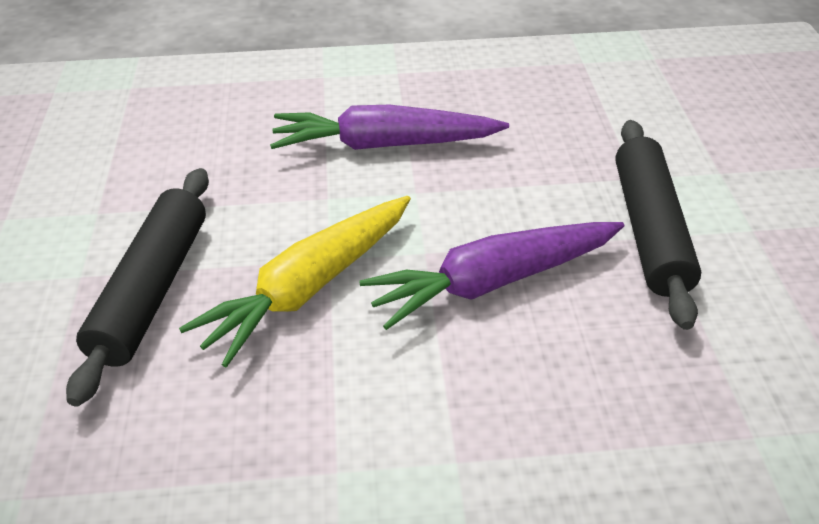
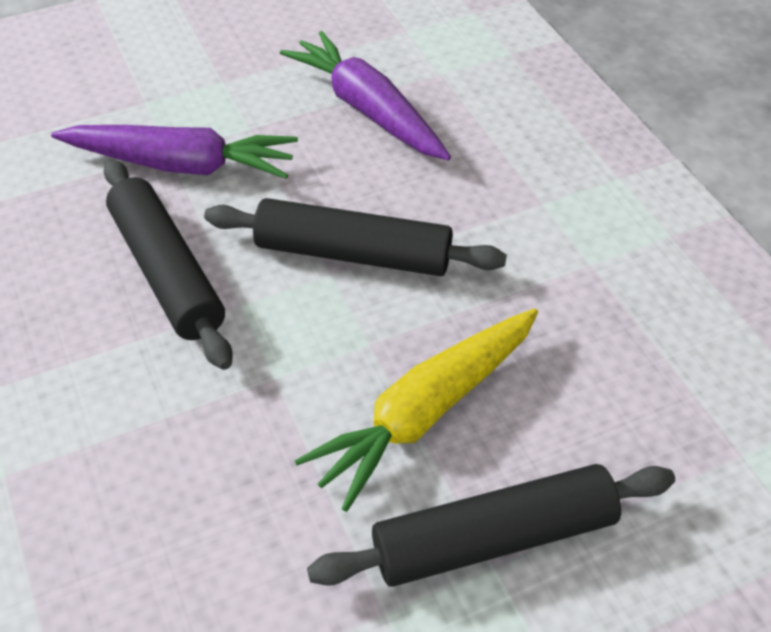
black rolling pin: [66,168,209,407] [615,120,701,330] = 2 -> [103,159,233,370] [204,198,507,276] [307,464,675,587] = 3

